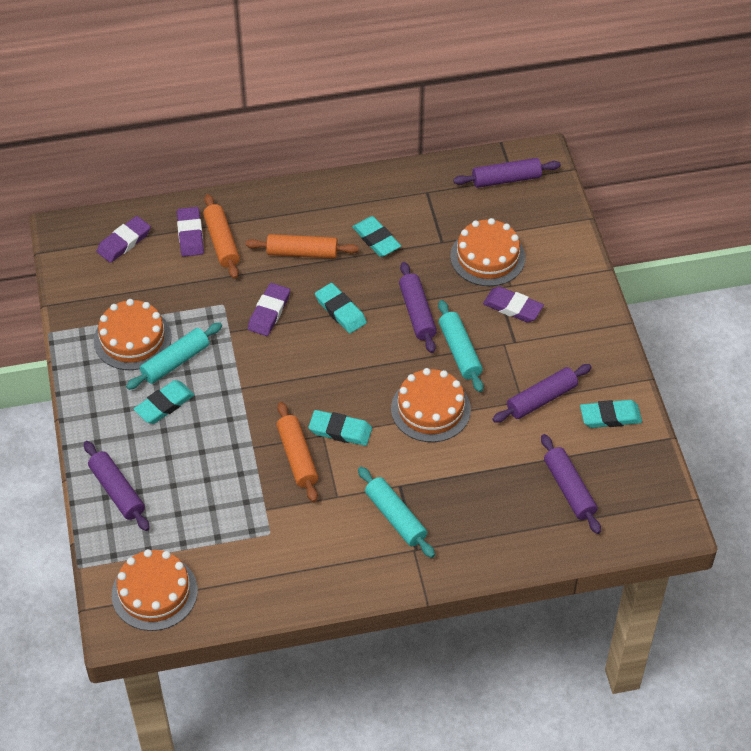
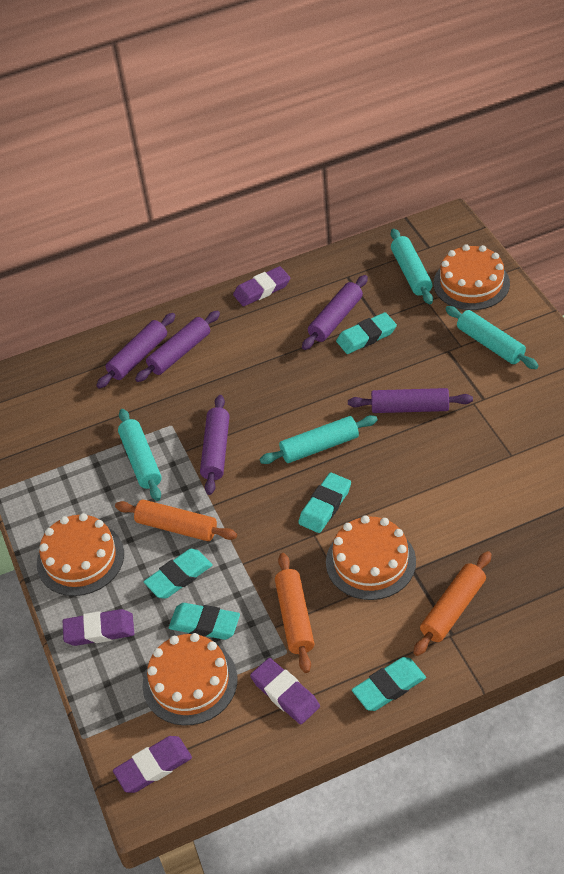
turquoise rolling pin: [126,322,222,390] [358,467,435,558] [438,300,484,392] = 3 -> [118,409,161,501] [260,415,378,464] [391,229,433,304] [445,306,539,369] = 4

